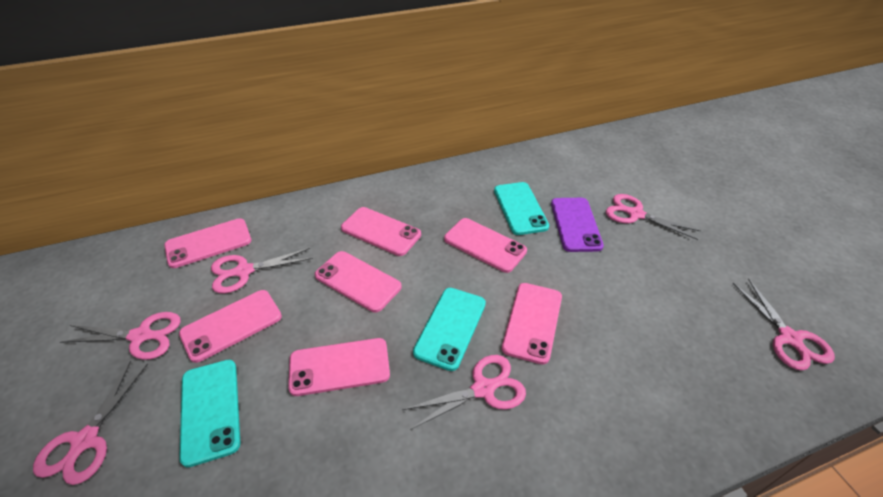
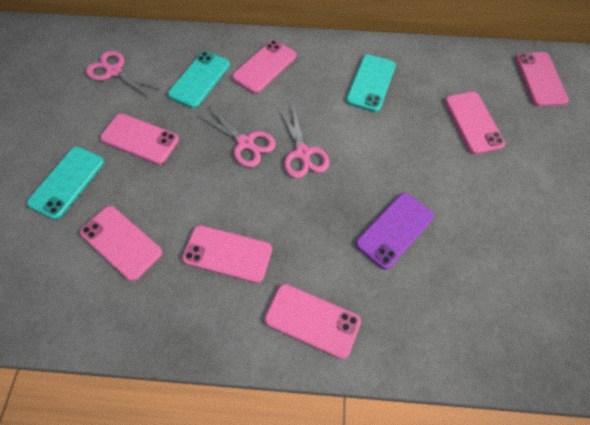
pink scissors: [33,361,148,485] [60,312,181,360] [211,248,313,294] [402,355,526,430] [606,194,701,240] [733,278,835,370] = 6 -> [86,51,160,97] [199,106,276,167] [279,105,330,178] = 3

